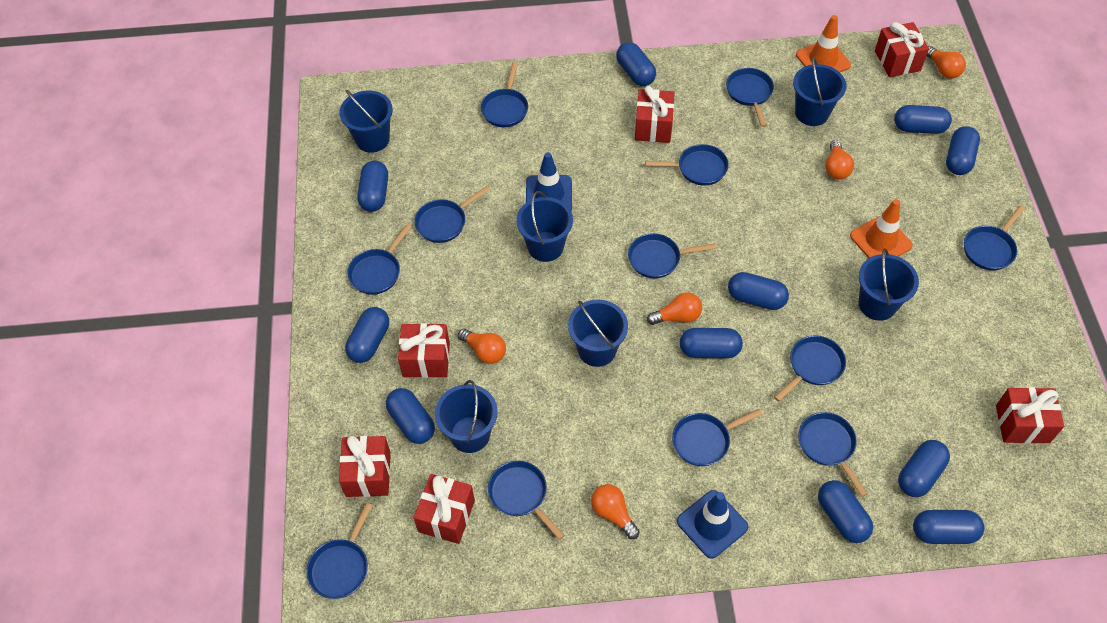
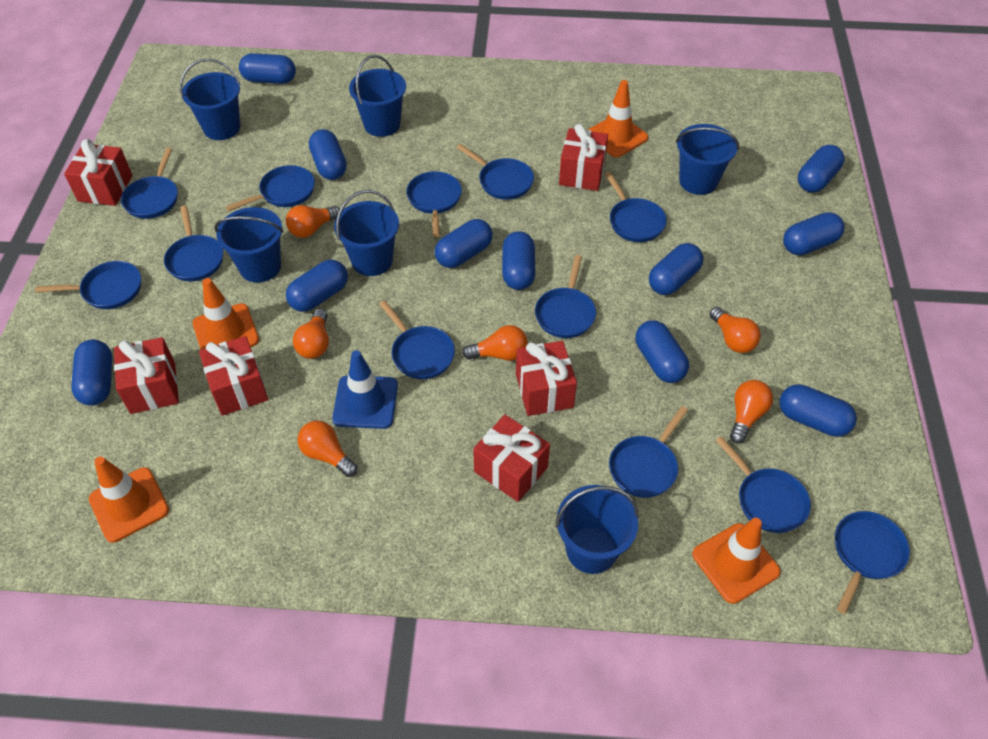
blue traffic cone: [526,152,572,210] [677,490,748,559] = 2 -> [332,350,398,429] = 1
orange light bulb: [458,328,506,364] [591,484,640,539] [647,292,702,325] [825,140,854,179] [927,46,966,79] = 5 -> [286,205,340,238] [293,309,329,359] [297,421,358,477] [462,325,528,361] [710,307,761,353] [730,380,773,444] = 6
orange traffic cone: [796,15,851,72] [850,199,913,258] = 2 -> [89,456,169,543] [193,278,259,350] [588,80,648,157] [692,518,781,604] = 4

